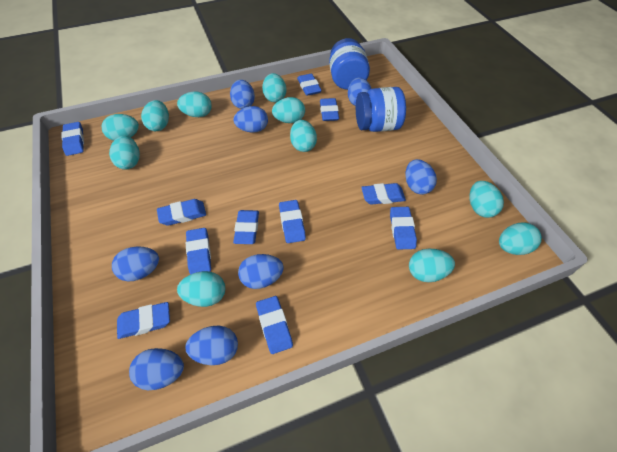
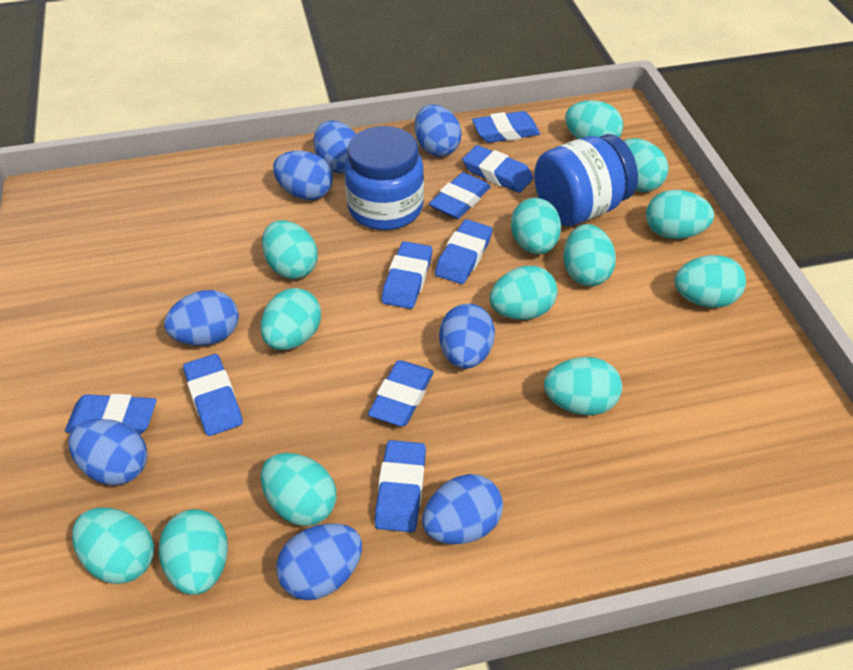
blue eraser: [61,122,84,156] [117,302,170,339] [157,199,206,226] [186,228,211,275] [233,210,259,244] [256,296,293,354] [279,200,306,243] [297,74,322,96] [320,98,339,121] [361,183,406,205] [390,207,417,250] = 11 -> [65,394,157,435] [183,354,243,436] [368,360,434,426] [375,440,426,533] [382,241,432,309] [429,172,491,219] [435,219,493,284] [462,145,534,193] [472,111,540,143] = 9
turquoise egg: [102,114,139,141] [109,136,140,169] [141,100,169,131] [177,91,212,117] [177,271,226,307] [262,73,286,102] [272,97,305,123] [290,120,317,152] [409,249,455,282] [469,181,504,218] [499,223,542,255] = 11 -> [72,508,154,584] [159,509,228,595] [260,288,321,350] [261,453,336,526] [262,220,318,279] [490,266,557,320] [511,198,561,254] [544,357,622,415] [563,224,616,286] [565,100,623,139] [624,138,669,192] [646,190,714,239] [674,255,746,308] = 13

